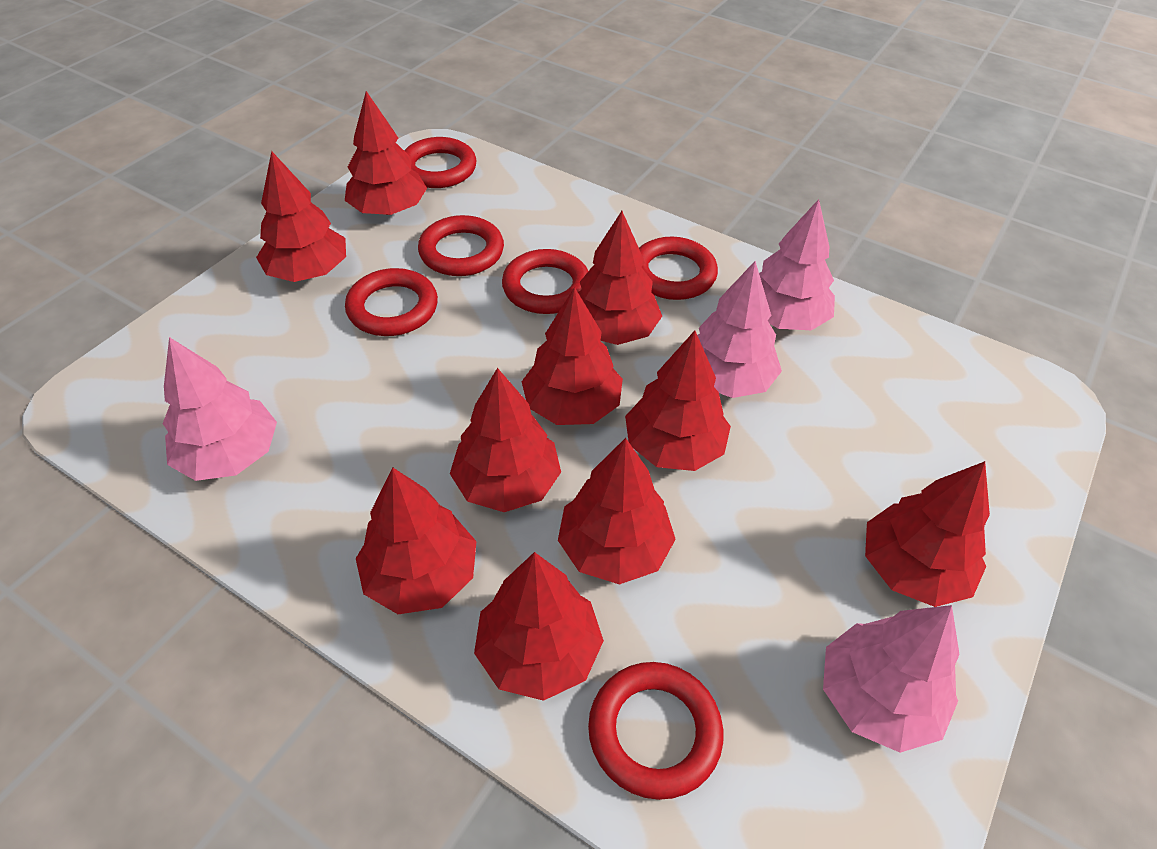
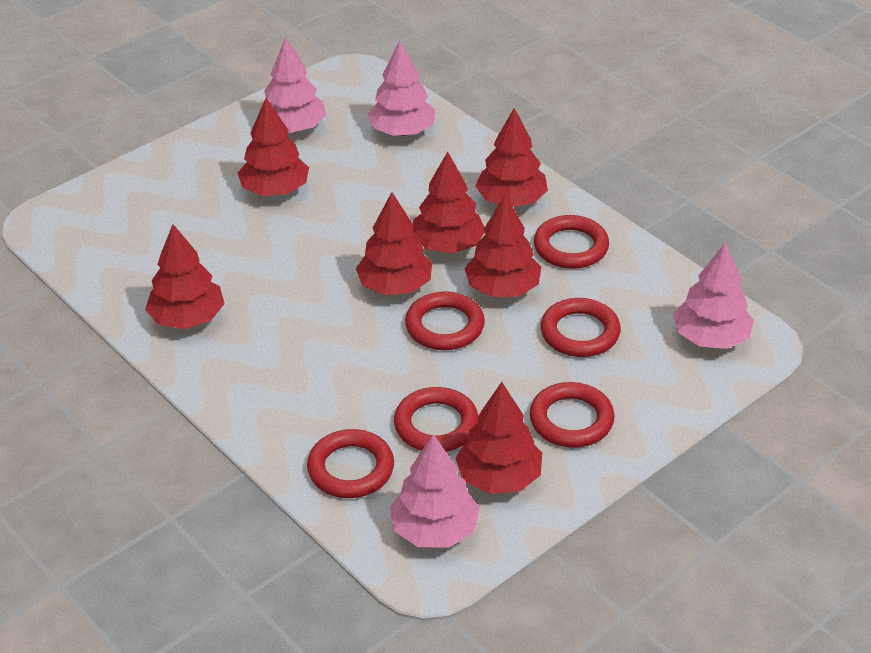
red tree: [256,151,346,282] [345,91,427,215] [356,467,477,614] [450,368,561,512] [474,552,604,701] [522,287,623,425] [558,438,676,585] [578,211,662,345] [625,331,731,471] [865,461,990,607] = 10 -> [145,224,225,329] [238,98,309,196] [356,192,432,295] [413,152,485,253] [455,382,542,494] [464,194,541,297] [475,108,548,207] = 7

